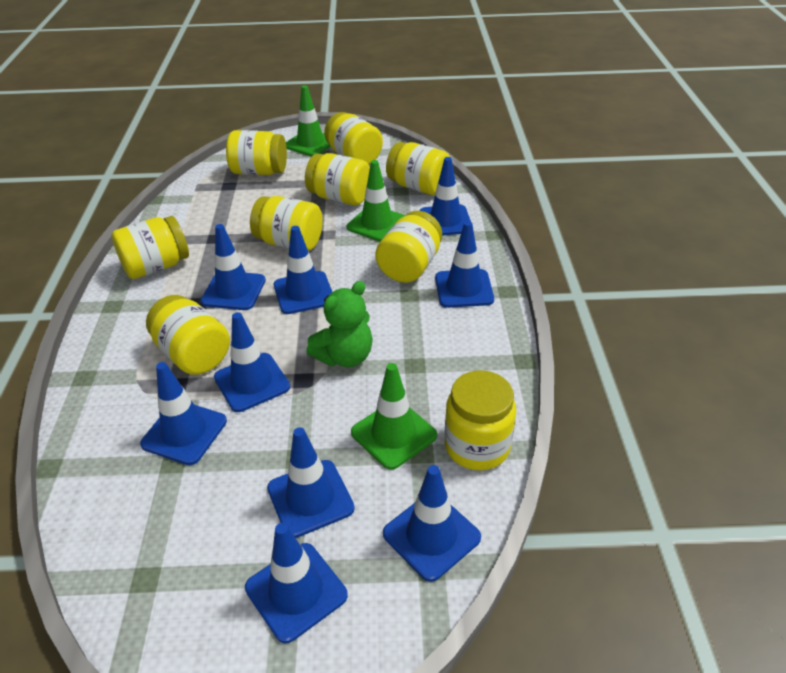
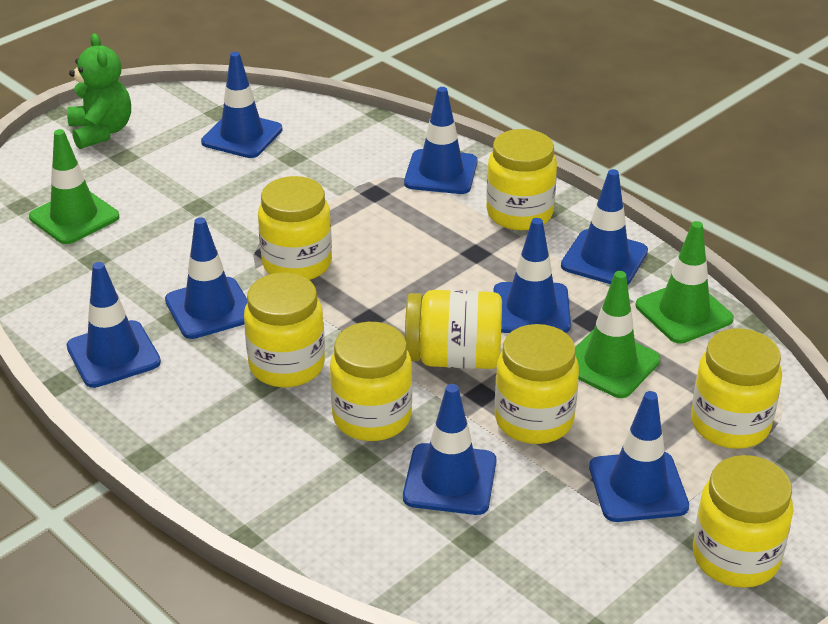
blue traffic cone: [140,362,227,465] [201,224,266,310] [214,312,290,412] [245,523,348,644] [267,427,355,538] [274,226,332,314] [383,465,481,582] [420,157,471,236] [435,221,494,308] = 9 -> [66,262,161,388] [165,217,247,339] [201,52,282,158] [403,384,497,515] [404,87,477,194] [493,218,571,333] [561,169,648,285] [589,391,689,522] = 8
yellow jar: [112,216,189,279] [146,295,230,375] [226,130,287,175] [250,196,323,251] [305,153,370,206] [324,112,383,164] [375,211,442,283] [386,142,450,195] [444,370,516,470] = 9 -> [244,272,325,387] [258,176,332,280] [330,322,412,441] [405,290,502,369] [486,129,557,230] [495,324,579,444] [691,328,782,449] [693,455,793,588] = 8

